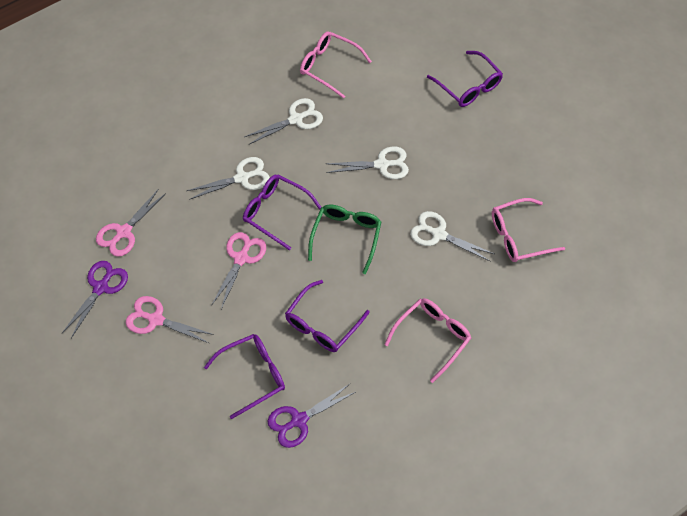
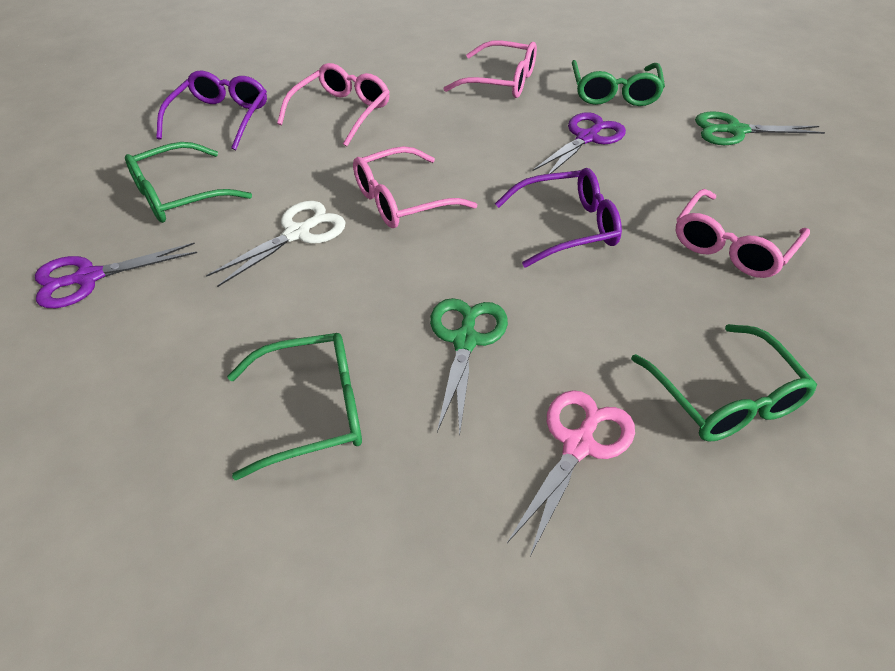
green glasses: [308,205,381,274] = 1 -> [125,142,252,223] [227,333,362,480] [572,60,665,106] [631,324,817,441] = 4
green scissors: none = 0 -> [430,298,508,436] [695,111,825,145] = 2
pink glasses: [300,32,372,99] [384,298,471,383] [492,198,565,262] = 3 -> [277,63,390,146] [353,146,477,228] [443,41,537,98] [676,189,810,278] = 4
pink scissors: [96,190,166,257] [126,296,214,343] [211,232,266,309] = 3 -> [507,390,635,556] = 1
purple glasses: [204,334,285,419] [243,175,321,250] [285,280,370,352] [427,51,503,107] = 4 -> [156,71,267,150] [495,168,622,268] = 2
white scissors: [187,157,270,200] [244,98,323,144] [326,146,409,179] [410,211,494,262] = 4 -> [206,201,345,287] = 1

